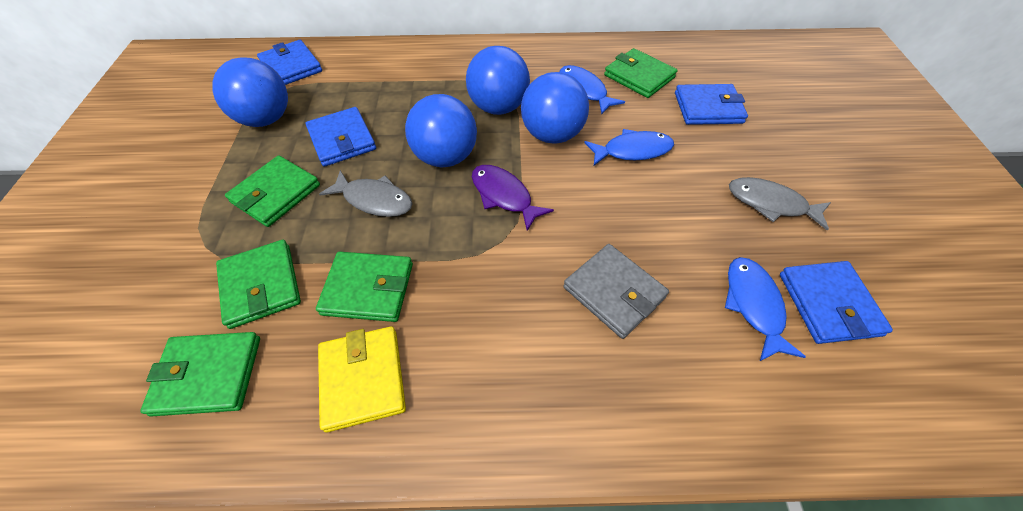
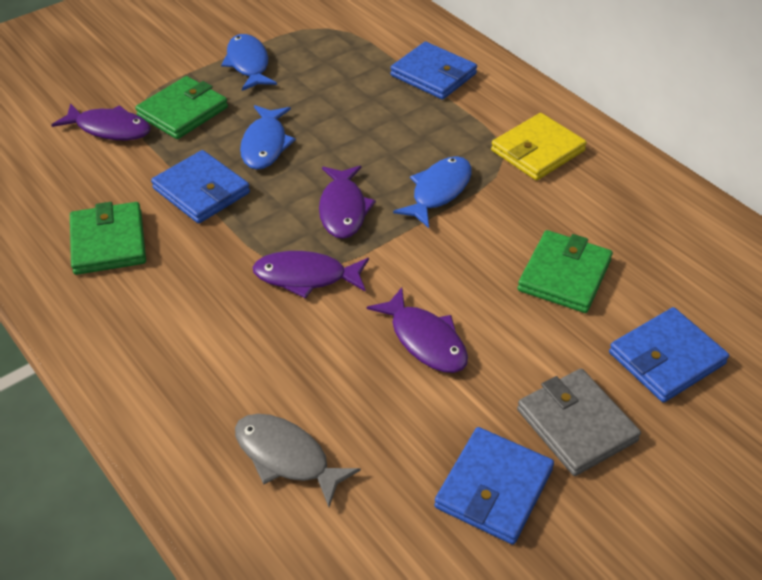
blue ball: [212,57,288,127] [405,94,477,167] [466,46,530,115] [521,72,589,144] = 4 -> none = 0
green wallet: [140,332,260,417] [216,240,301,329] [225,155,320,227] [316,252,413,322] [604,48,677,98] = 5 -> [70,202,146,275] [135,76,228,139] [518,230,613,313] = 3
grey fish: [319,170,413,217] [729,177,831,231] = 2 -> [235,414,361,507] = 1
purple fish: [472,165,554,231] = 1 -> [51,103,151,140] [252,251,369,299] [319,166,376,239] [367,287,468,373] = 4

